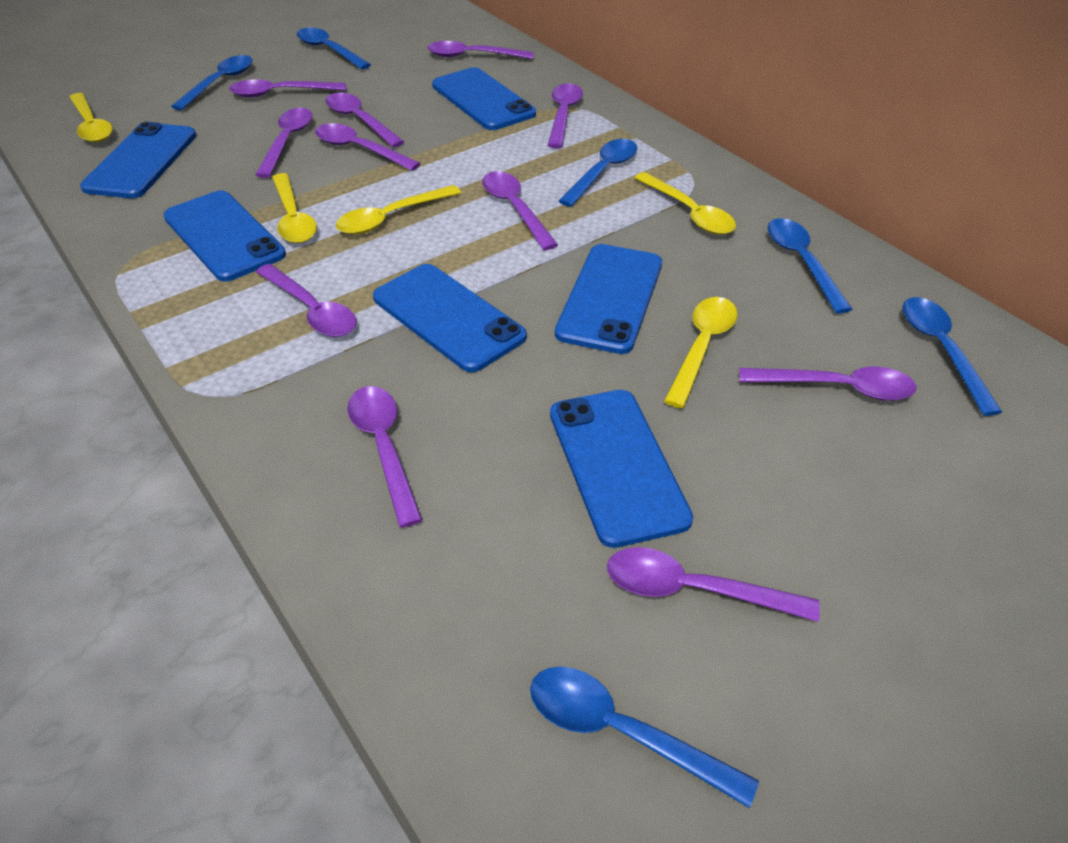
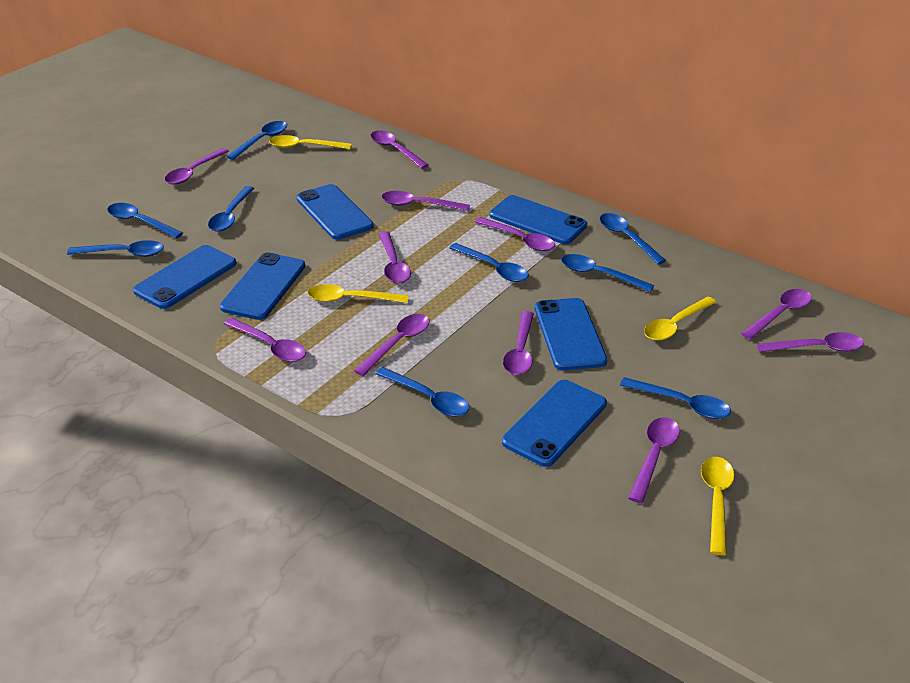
blue spoon: [171,55,252,111] [297,28,371,70] [530,667,759,808] [559,139,638,207] [767,218,853,314] [903,297,1002,416] = 6 -> [67,240,164,257] [107,203,183,239] [208,186,254,232] [226,121,287,160] [375,367,469,416] [449,243,529,282] [561,254,654,292] [600,213,666,265] [620,377,731,419] = 9
yellow spoon: [69,93,113,142] [272,173,317,243] [336,185,461,234] [634,172,736,235] [664,297,738,408] = 5 -> [269,135,352,149] [307,284,408,303] [644,297,716,341] [701,457,735,555] = 4

